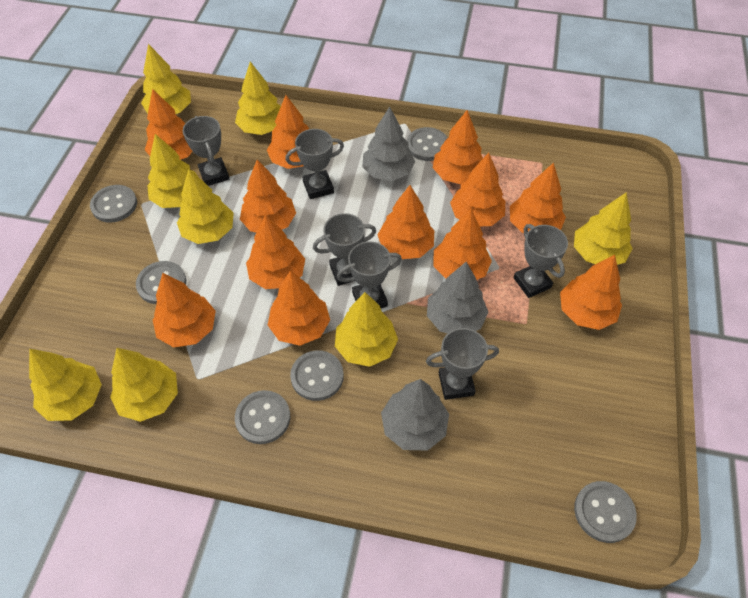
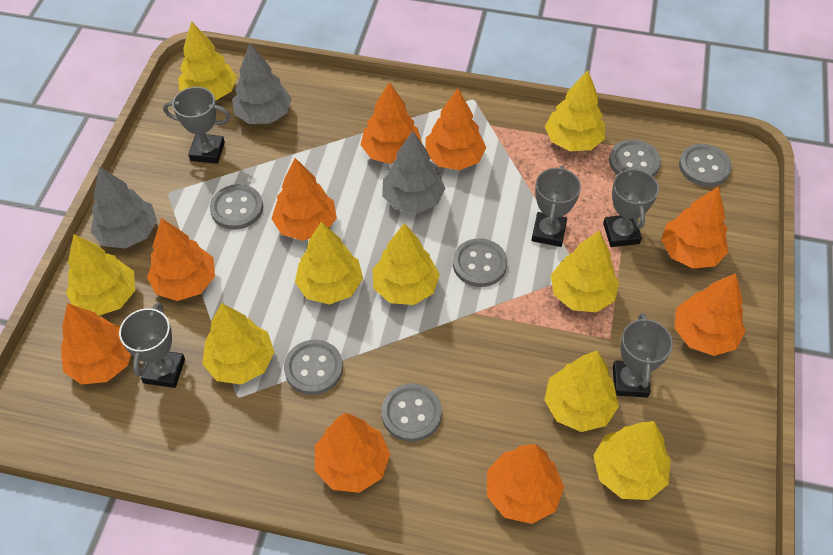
grey trophy: [183,116,230,186] [285,129,344,199] [313,213,376,286] [337,241,402,308] [426,328,499,400] [514,224,568,298] = 6 -> [119,303,185,388] [163,87,231,164] [531,165,581,247] [603,166,659,247] [613,313,673,398] = 5
orange tree: [145,89,193,160] [153,273,216,347] [240,160,296,232] [246,215,305,289] [267,95,309,169] [268,271,330,346] [378,185,434,259] [433,110,483,184] [434,209,492,280] [450,153,505,226] [510,162,566,234] [560,255,622,330] = 12 -> [61,303,131,385] [147,218,215,301] [271,158,337,241] [315,413,390,493] [361,82,422,164] [425,89,486,170] [487,444,564,524] [661,186,728,269] [675,273,746,356] = 9
yellow tree: [29,349,102,421] [110,348,178,422] [141,44,191,114] [147,134,198,208] [177,169,234,244] [235,62,281,135] [335,292,398,367] [574,192,633,265] = 8 -> [66,234,135,316] [178,21,237,101] [202,303,274,385] [295,222,363,305] [372,223,440,305] [544,351,619,432] [545,70,605,151] [551,230,619,312] [593,421,671,500] = 9

